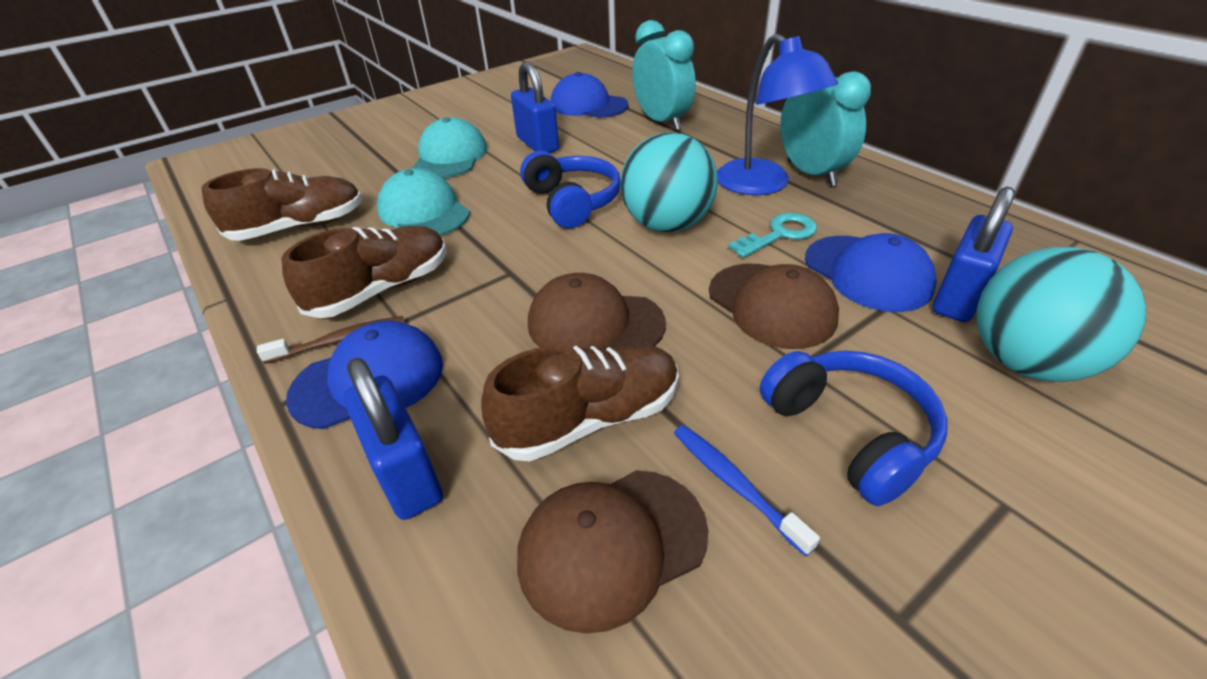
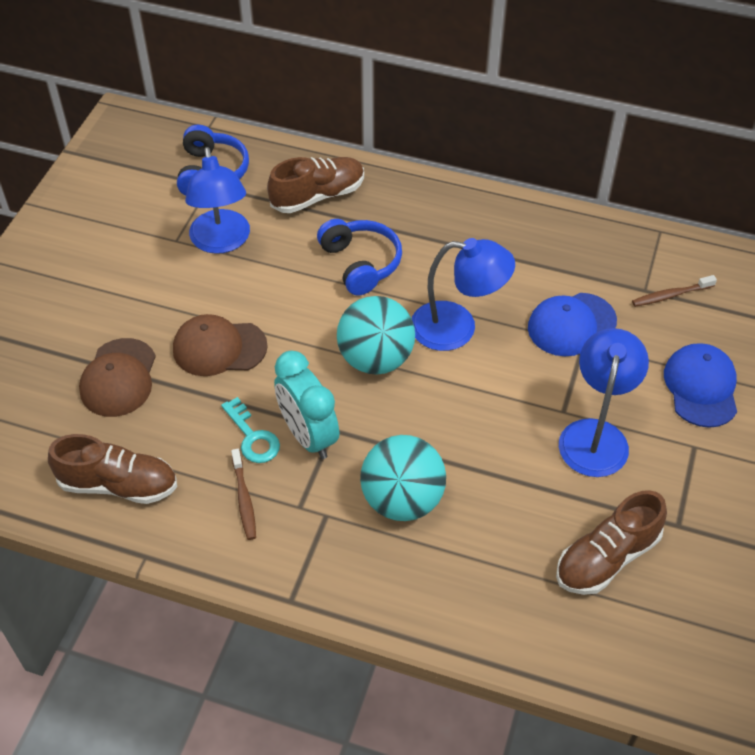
blue cap: [286,320,443,429] [550,72,629,118] [805,233,937,312] = 3 -> [528,293,617,356] [664,343,737,428] = 2
blue lamp: [717,34,838,195] = 1 -> [185,147,250,254] [412,238,515,351] [559,328,649,477] = 3
blue padlock: [343,358,443,520] [511,61,559,153] [933,187,1015,322] = 3 -> none = 0
blue toothbrush: [674,425,820,556] = 1 -> none = 0
brown cap: [517,470,708,634] [528,273,666,350] [709,264,839,349] = 3 -> [79,338,156,417] [173,314,268,376] = 2
brown toothbrush: [257,316,405,364] = 1 -> [231,449,256,540] [632,275,717,307] = 2
turquoise cap: [377,168,470,236] [413,117,487,178] = 2 -> none = 0
turquoise clock: [632,20,696,130] [780,62,871,186] = 2 -> [274,351,339,459] = 1

